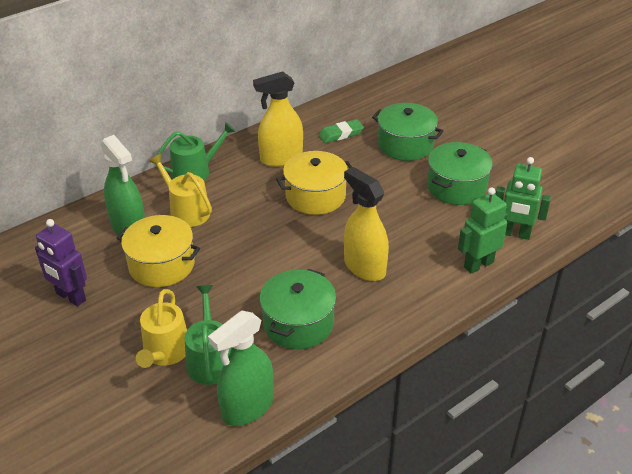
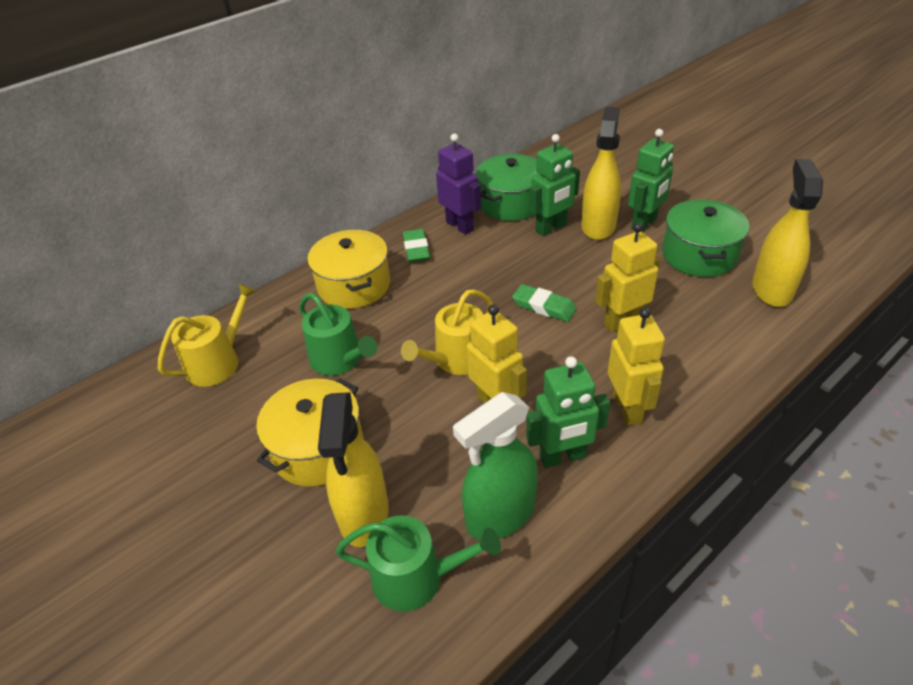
green eraser: [319,119,364,143] = 1 -> [403,229,430,262] [512,284,577,322] = 2
green pot: [260,269,336,349] [372,103,443,161] [427,142,493,205] = 3 -> [476,154,538,221] [662,199,750,277] = 2
green robot: [458,187,508,273] [495,157,551,240] = 2 -> [526,356,610,468] [530,134,580,236] [628,129,674,232] = 3
green spray bottle: [101,135,145,235] [208,311,274,426] = 2 -> [453,392,538,540] = 1
yellow robot: none = 0 -> [466,304,527,403] [595,222,660,333] [608,307,665,426] = 3
yellow spray bottle: [253,71,303,167] [344,167,389,281] = 2 -> [318,392,389,547] [581,107,621,240] [752,159,823,307] = 3

